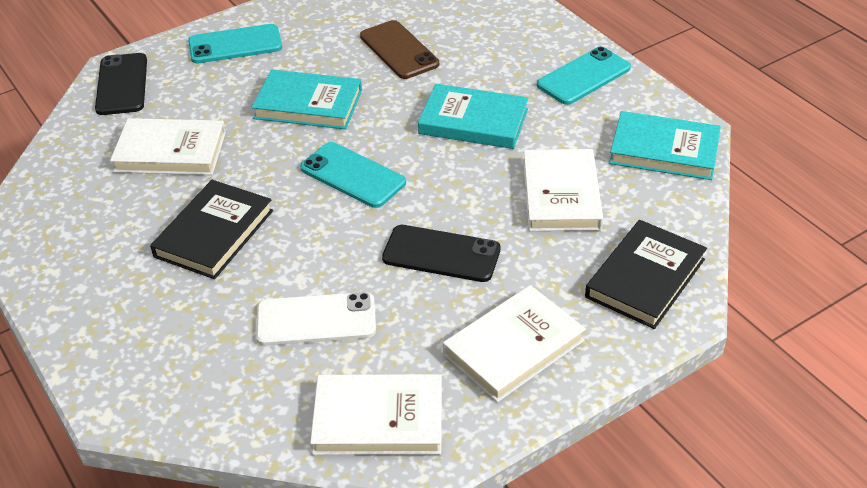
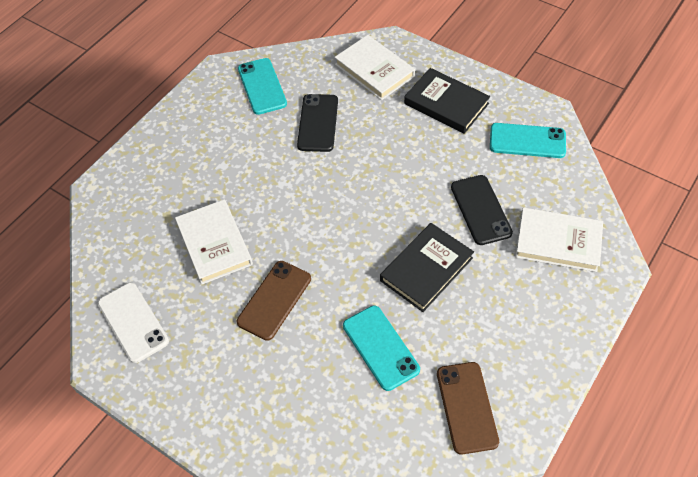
brown phone: [360,20,439,79] = 1 -> [237,261,311,341] [437,362,499,455] = 2
turquoise book: [252,69,362,129] [418,84,529,149] [609,111,721,180] = 3 -> none = 0
white book: [110,118,226,175] [310,374,442,455] [443,285,586,403] [523,149,603,231] = 4 -> [175,199,253,285] [335,35,415,100] [515,207,603,272] = 3

